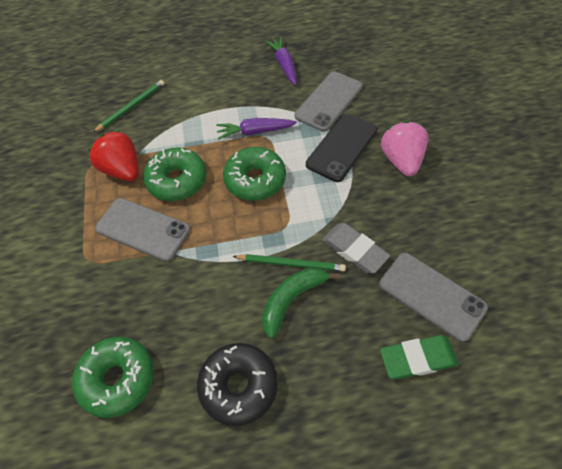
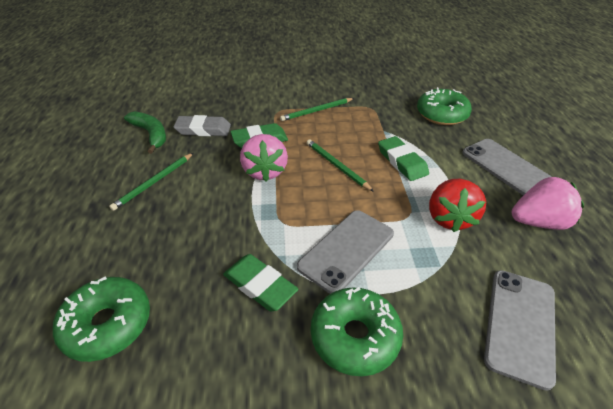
black donut: [197,343,278,426] = 1 -> none = 0
black phone: [306,114,378,182] = 1 -> none = 0
green eraser: [380,335,459,380] = 1 -> [223,254,298,312] [231,123,288,148] [378,136,429,181] = 3
green pencil: [93,80,165,133] [233,254,346,272] = 2 -> [109,153,193,211] [280,98,354,121] [307,139,374,192] = 3
pink strawberry: [381,121,428,176] = 1 -> [240,134,288,182] [512,177,584,230] = 2
purple carrot: [216,118,297,140] [265,36,296,85] = 2 -> none = 0

